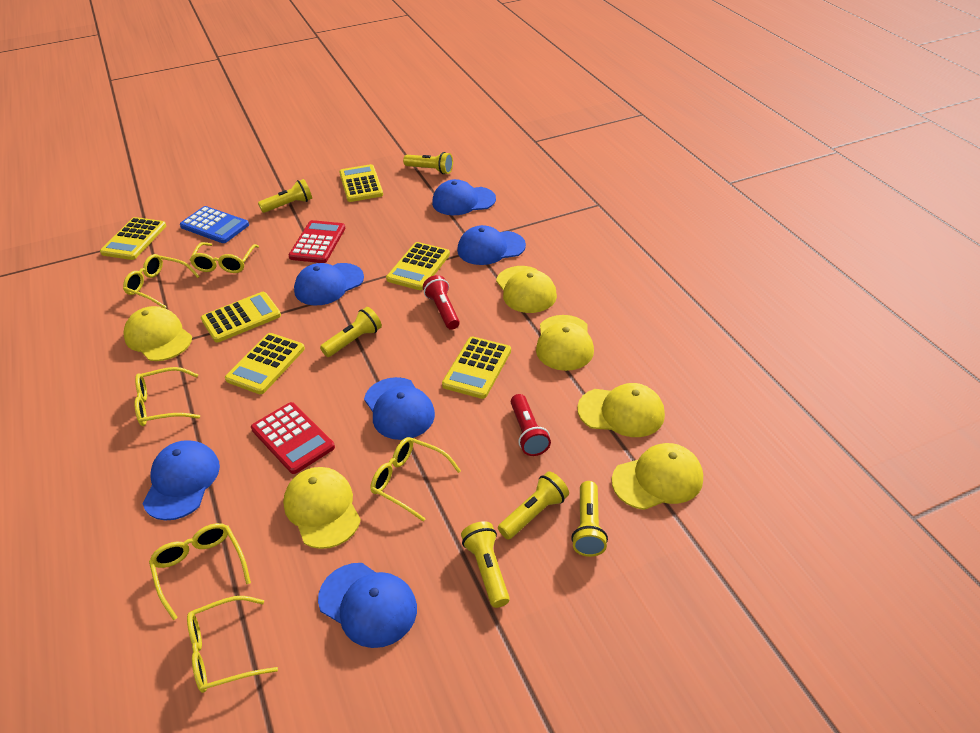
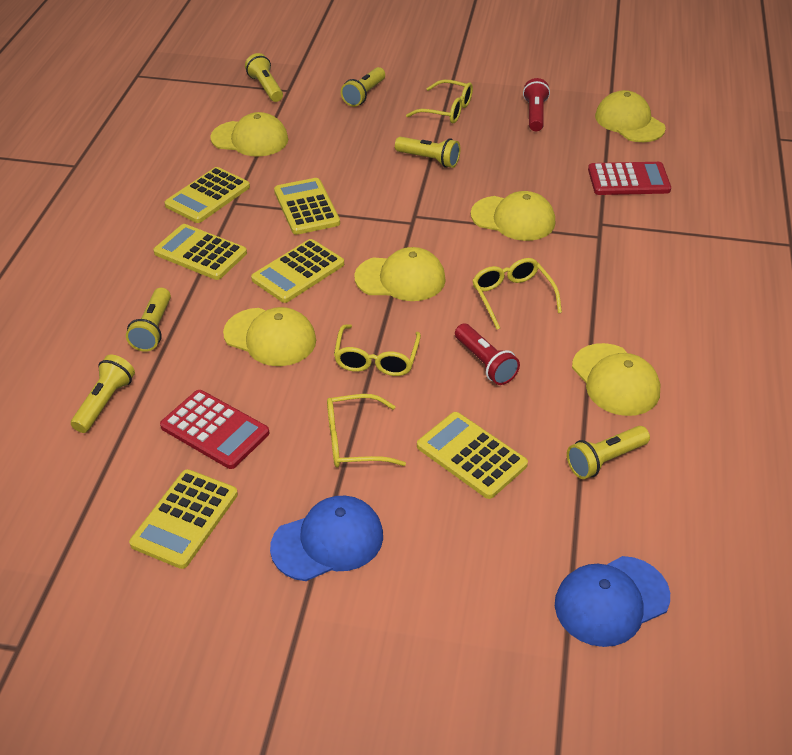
blue calculator: [180,206,249,243] = 1 -> none = 0
blue cap: [143,440,220,521] [294,263,364,305] [318,563,417,648] [364,377,435,440] [432,179,496,215] [457,225,526,265] = 6 -> [270,496,383,581] [555,556,670,647] = 2
yellow glasses: [123,254,200,309] [134,367,200,426] [149,523,251,620] [187,596,278,693] [190,242,259,273] [370,437,461,522] = 6 -> [327,394,406,468] [334,324,421,376] [406,79,473,124] [472,258,562,330] = 4

